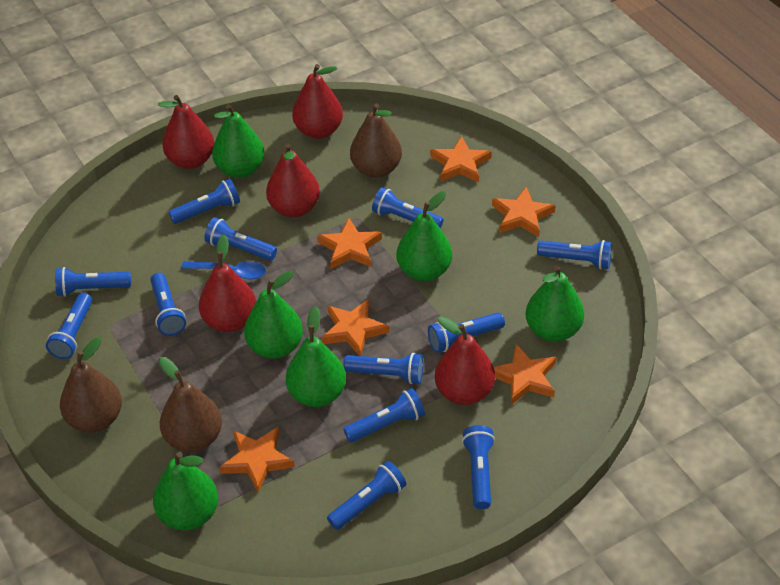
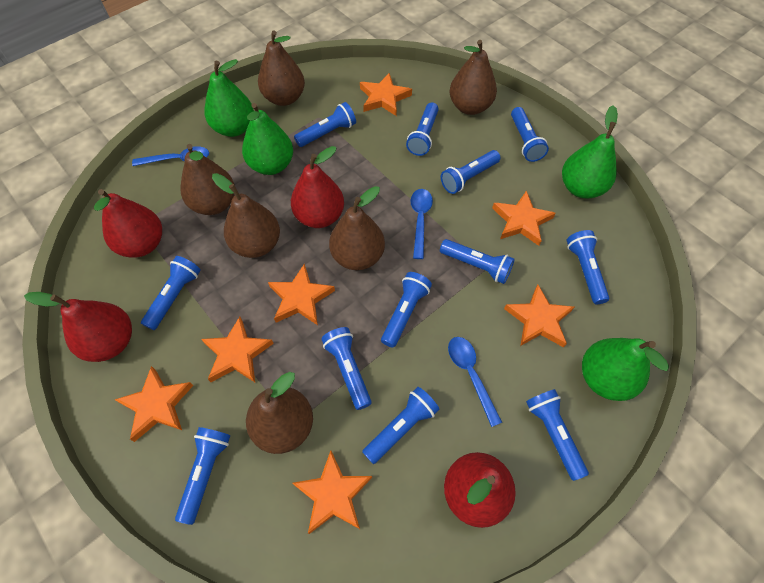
blue spoon: [181,261,266,279] = 1 -> [132,146,209,166] [411,189,433,259] [448,337,502,427] = 3
brown pear: [60,337,122,432] [159,357,222,452] [350,103,402,178] = 3 -> [180,144,235,215] [212,173,280,258] [246,372,313,454] [258,30,305,106] [329,186,385,270] [450,40,497,115] = 6
green pear: [153,452,218,530] [212,104,264,178] [244,271,303,359] [286,306,346,407] [396,191,452,281] [526,265,584,342] = 6 -> [204,59,254,137] [242,103,293,175] [562,105,618,198] [582,338,669,401] = 4
orange star: [219,427,295,493] [317,218,382,269] [321,299,389,356] [430,136,492,183] [492,187,556,237] [494,344,556,405] = 6 -> [114,366,193,442] [201,317,274,382] [268,264,335,325] [292,451,372,534] [360,73,412,116] [492,190,556,246] [504,284,574,348] = 7
red pear: [158,95,214,169] [199,235,256,332] [266,143,320,217] [292,64,343,139] [435,316,495,405] = 5 -> [24,292,132,362] [94,189,162,258] [291,146,344,228] [444,452,516,528] = 4

